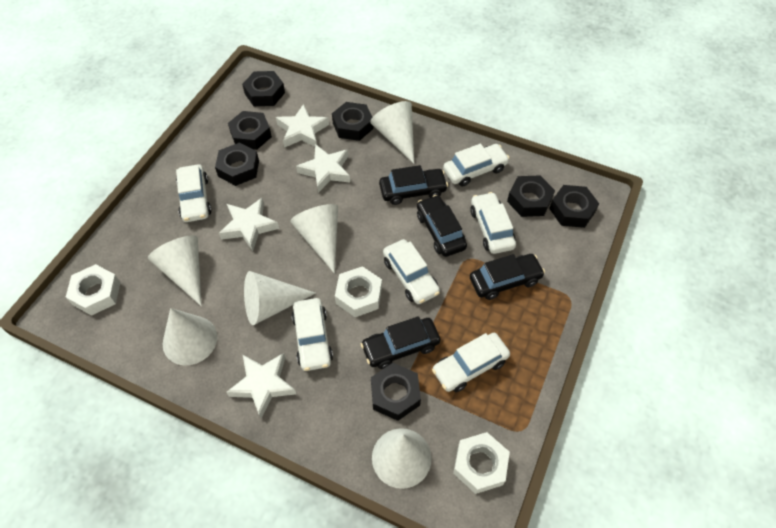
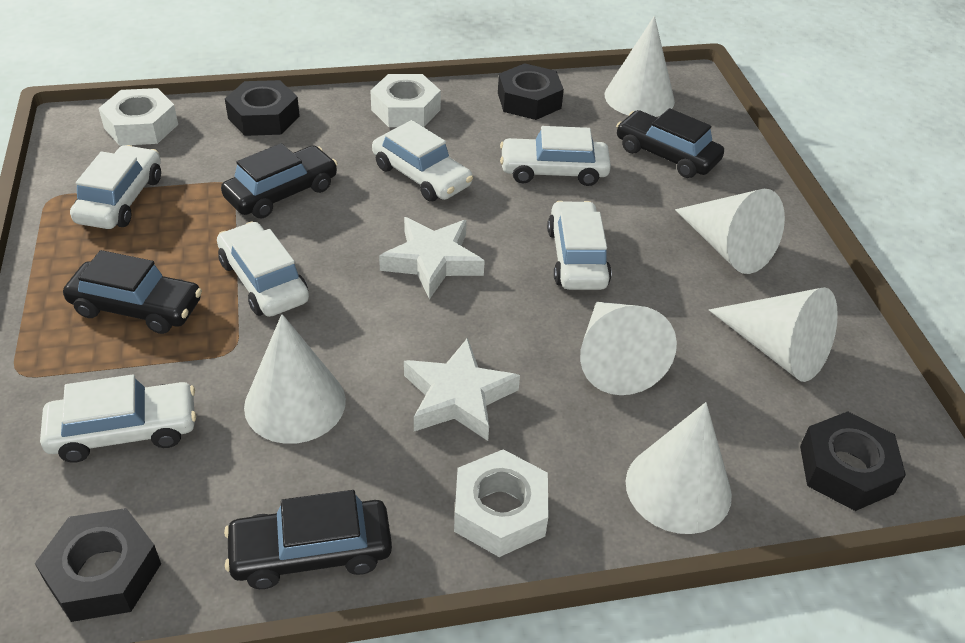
black nut: [215,143,259,186] [228,111,272,150] [242,71,285,106] [332,102,374,141] [371,363,421,421] [507,175,555,217] [549,185,599,228] = 7 -> [35,508,161,622] [225,80,300,136] [498,63,564,120] [800,411,906,511] = 4
white star: [219,198,279,251] [226,353,296,419] [276,104,329,148] [296,144,350,193] = 4 -> [379,217,485,300] [404,338,520,441] = 2

